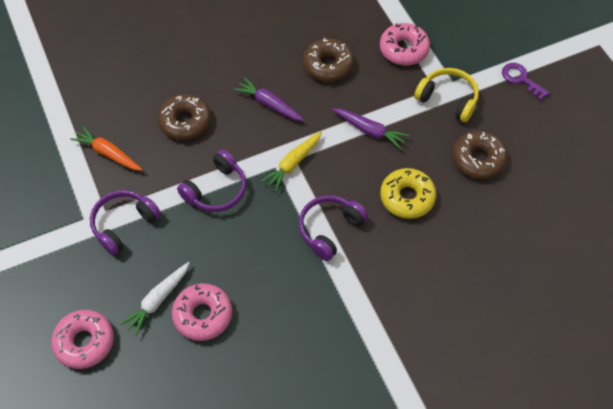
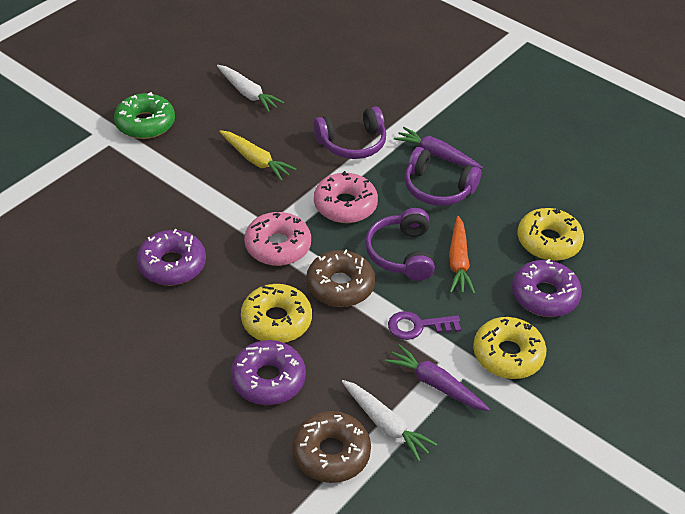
brown donut: [158,94,211,140] [303,38,354,82] [452,131,507,179] = 3 -> [292,411,371,483] [306,249,375,307] = 2
green donut: none = 0 -> [114,92,175,139] = 1
pink donut: [51,310,114,369] [172,283,232,341] [380,23,430,66] = 3 -> [244,212,311,266] [314,171,378,223] = 2
purple donut: none = 0 -> [137,229,206,285] [231,340,306,405] [512,259,582,317] = 3
white carrot: [120,262,190,336] = 1 -> [217,65,284,112] [342,380,438,462] = 2
yellow donut: [380,168,436,219] = 1 -> [241,284,312,343] [473,317,546,379] [518,208,584,261] = 3
yellow headphones: [414,68,479,122] = 1 -> none = 0

